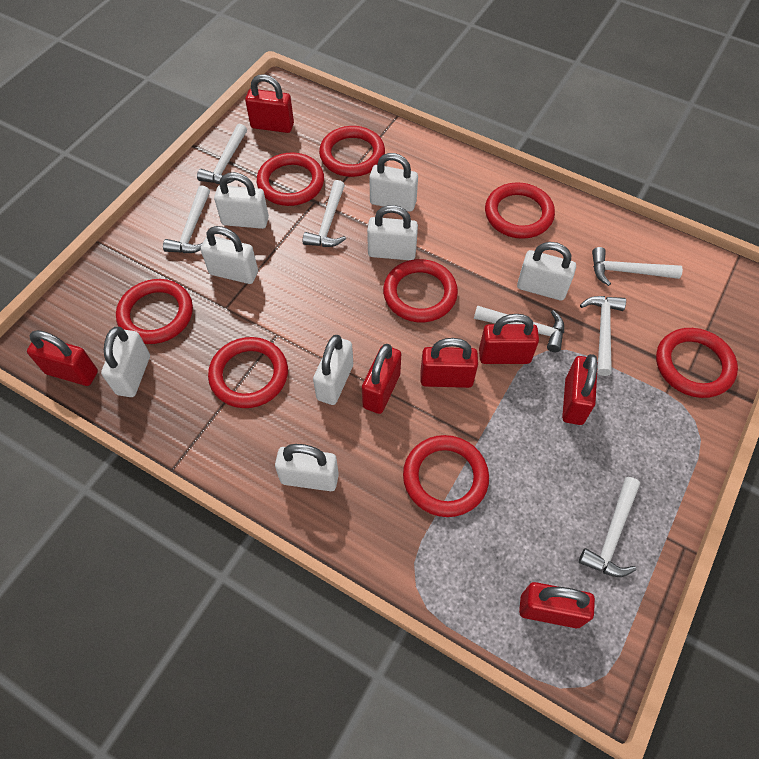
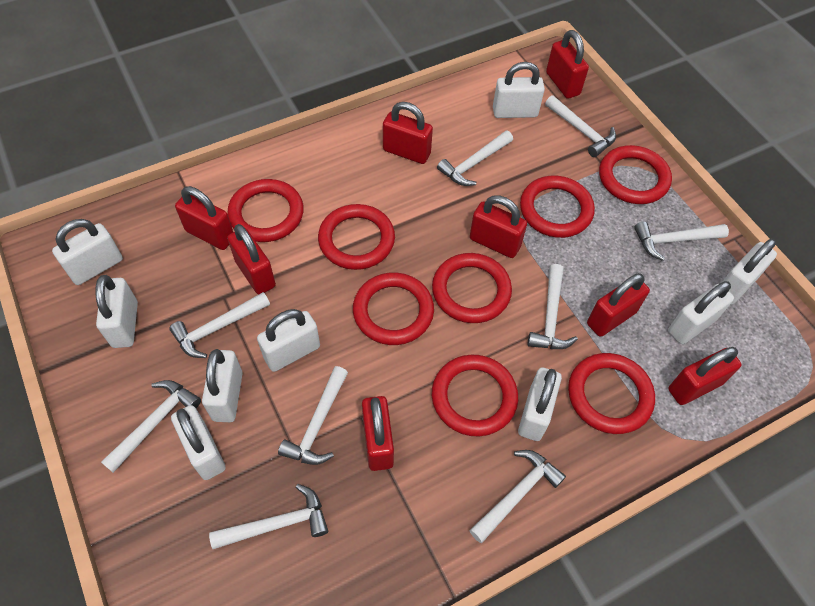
red padlock: [27,330,98,386] [245,74,294,133] [362,344,401,414] [421,338,478,388] [479,314,539,364] [519,582,595,628] [562,354,598,425] = 7 -> [175,186,233,250] [227,224,276,295] [362,396,394,471] [383,102,433,164] [470,195,527,258] [546,30,589,99] [587,273,650,337] [668,347,741,405] = 8
white hammer: [163,185,210,253] [197,124,247,184] [303,180,346,247] [474,305,564,352] [579,477,640,577] [580,296,626,376] [592,247,683,286] = 7 -> [101,380,201,473] [169,292,270,358] [209,484,328,549] [278,366,348,465] [437,131,513,186] [469,450,566,543] [527,264,578,349] [545,95,616,157] [634,222,729,261] = 9
white padlock: [101,327,150,397] [201,226,258,284] [214,172,269,229] [275,444,339,491] [313,335,353,405] [367,205,418,260] [369,153,418,212] [517,242,576,300] = 8 -> [52,219,123,285] [95,275,138,348] [171,405,226,480] [202,349,243,422] [257,309,320,372] [493,62,545,118] [518,367,562,441] [668,281,734,344] [722,239,777,305] = 9

